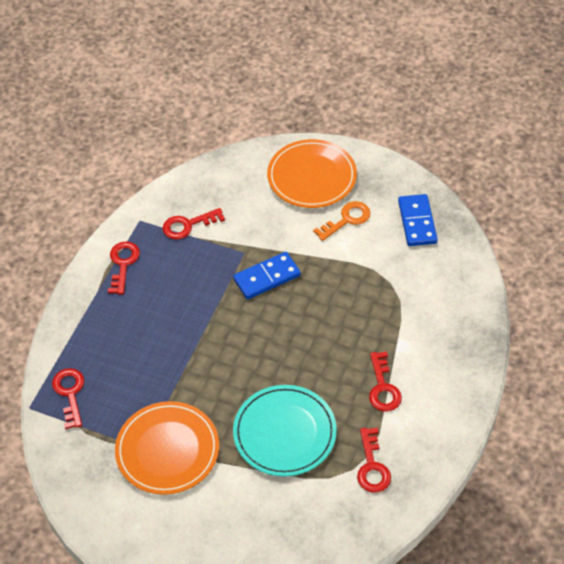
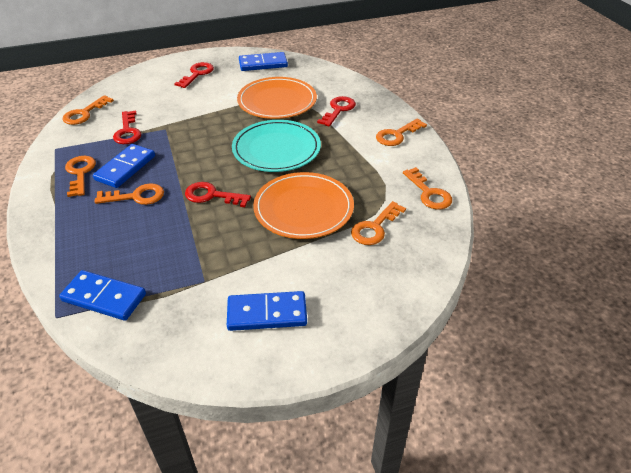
blue domino: [233,252,301,299] [398,194,438,246] = 2 -> [59,270,146,321] [93,144,155,188] [227,291,307,331] [239,52,288,71] = 4
orange key: [313,201,371,241] = 1 -> [63,95,114,125] [65,156,96,197] [94,183,164,205] [351,201,406,245] [376,119,427,146] [403,167,452,209] = 6
red key: [52,368,84,429] [108,241,140,294] [163,208,225,240] [357,428,391,493] [369,352,402,412] = 5 -> [113,111,141,144] [174,62,214,88] [185,182,251,207] [317,96,356,127] = 4

